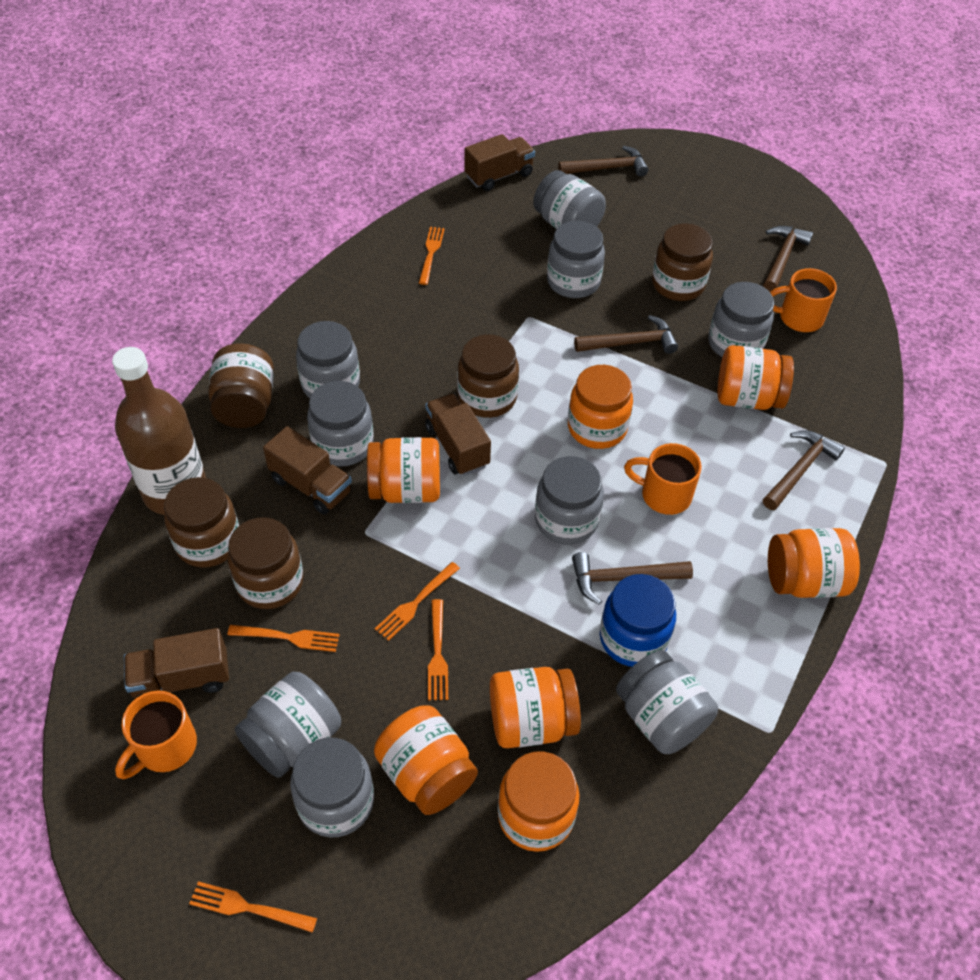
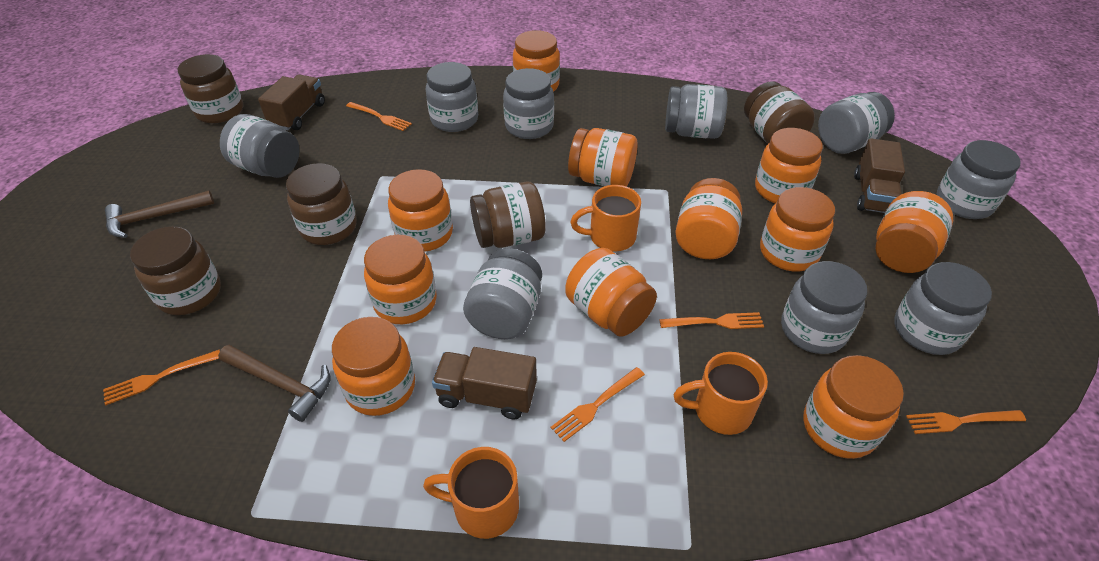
blue jar: [600,574,676,667] = 1 -> none = 0
brown bottle: [112,347,206,515] = 1 -> none = 0
brown hammer: [558,146,648,177] [572,552,693,605] [574,315,678,354] [763,226,813,292] [763,430,845,510] = 5 -> [105,190,214,238] [218,345,330,422] = 2
brown truck: [124,628,229,698] [263,426,352,515] [425,393,491,476] [464,134,535,191] = 4 -> [258,74,325,130] [432,347,537,420] [854,138,905,213] = 3
orange jar: [367,437,440,503] [374,705,478,815] [490,667,581,748] [498,752,580,852] [568,365,633,449] [718,345,794,410] [768,528,860,598] = 7 -> [332,317,415,416] [364,235,437,324] [388,169,453,252] [513,30,560,92] [565,248,657,337] [568,128,637,187] [675,178,742,259] [755,128,823,203] [760,187,835,271] [803,355,904,459] [875,191,953,273] = 11

